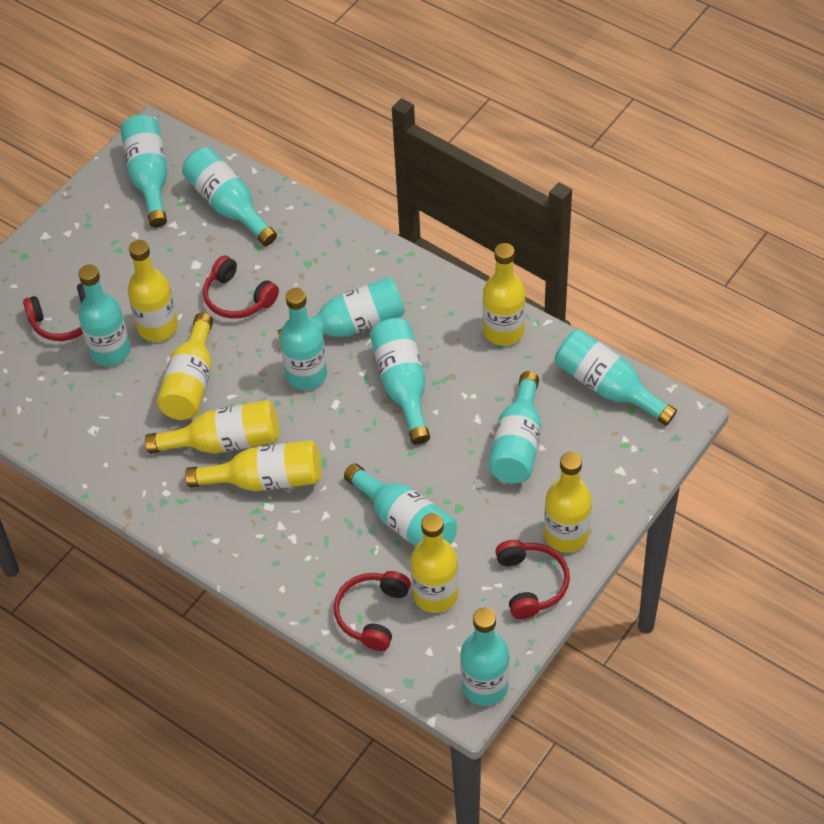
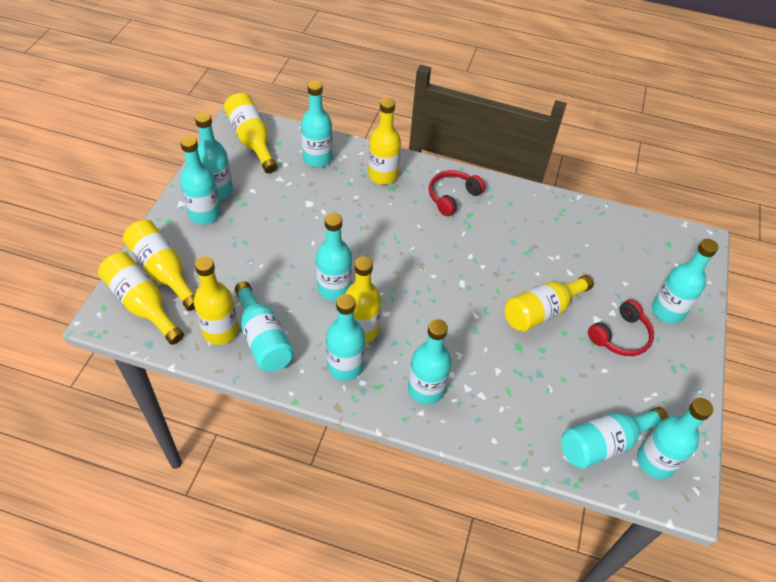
red headphones: [23,283,85,341] [203,256,279,319] [334,571,411,651] [495,540,570,619] = 4 -> [429,170,485,216] [588,299,654,356] = 2

